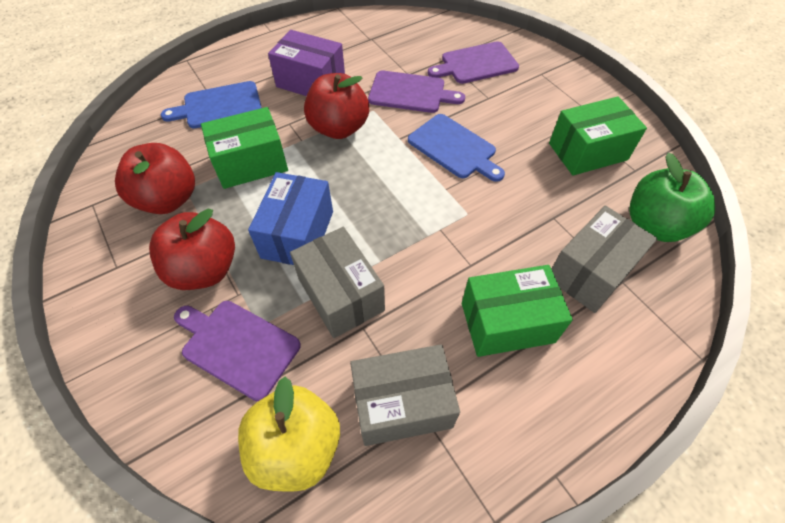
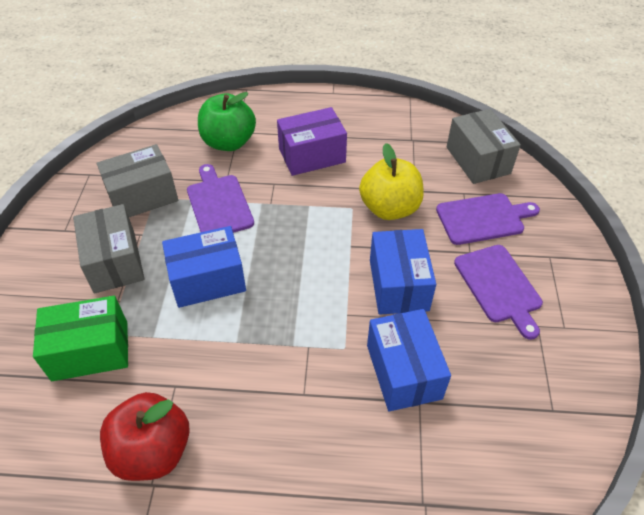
blue box: [248,172,333,265] = 1 -> [162,226,246,308] [367,309,451,412] [370,229,436,315] = 3
blue cutting board: [161,81,262,129] [408,114,505,182] = 2 -> none = 0
green box: [201,107,288,189] [462,265,573,357] [549,96,647,176] = 3 -> [33,296,128,381] = 1
red apple: [115,143,195,214] [149,208,235,290] [304,73,369,139] = 3 -> [100,392,190,481] = 1

